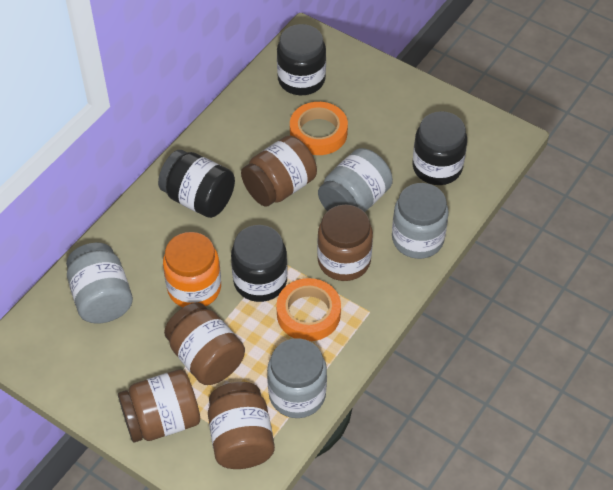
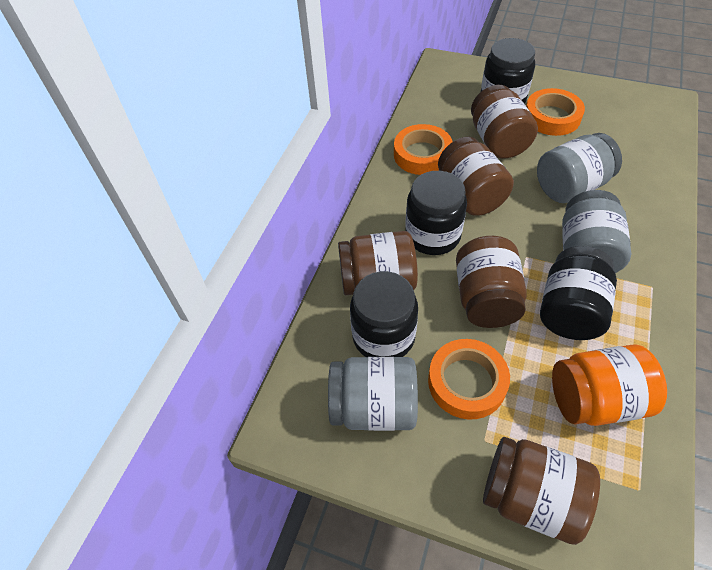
grey jar: [66,243,133,324] [267,338,327,418] [318,148,393,212] [392,183,449,259] = 4 -> [328,357,418,431] [537,133,622,203] [562,190,631,273] = 3
orange tape: [276,278,341,341] [290,102,348,155] = 2 -> [394,124,452,175] [428,339,510,419] [526,88,585,136] = 3

